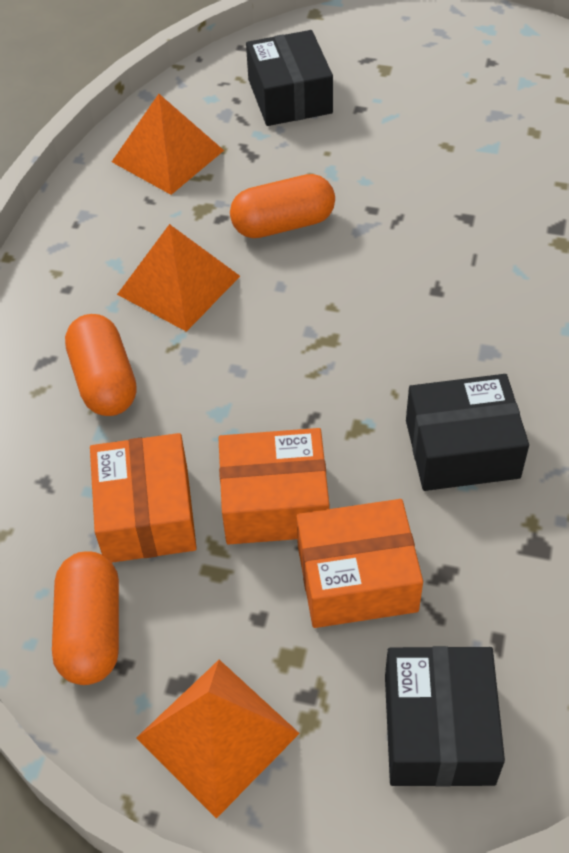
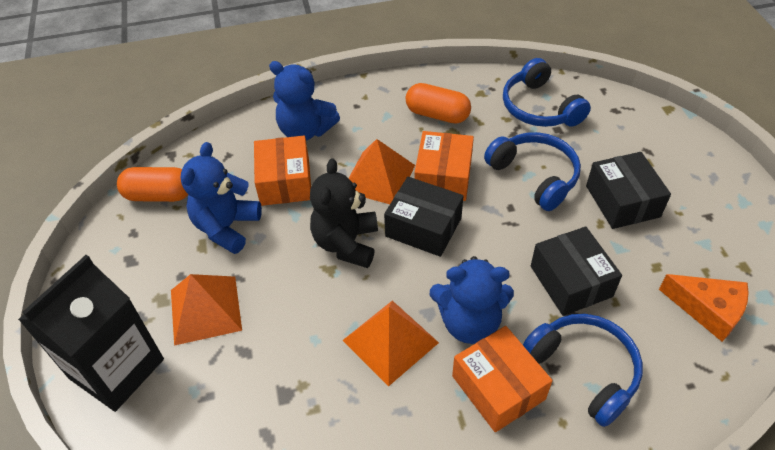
black carton: none = 0 -> [18,255,164,412] = 1
black teddy bear: none = 0 -> [310,158,378,268] = 1
blue headphones: none = 0 -> [484,132,581,211] [503,58,591,127] [523,314,643,427] = 3
blue teddy bear: none = 0 -> [181,142,262,254] [269,61,340,141] [430,256,514,344] = 3
orange capsule: [52,551,119,685] [65,314,137,416] [230,174,335,238] = 3 -> [117,167,189,202] [406,83,471,124] = 2
orange cheese: none = 0 -> [659,274,749,342] = 1

